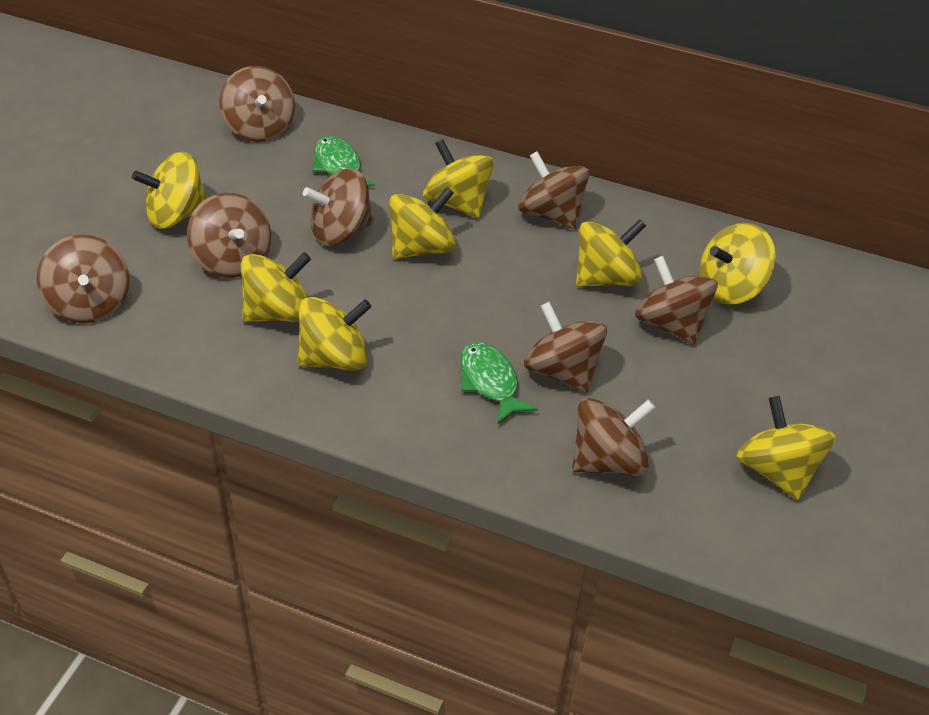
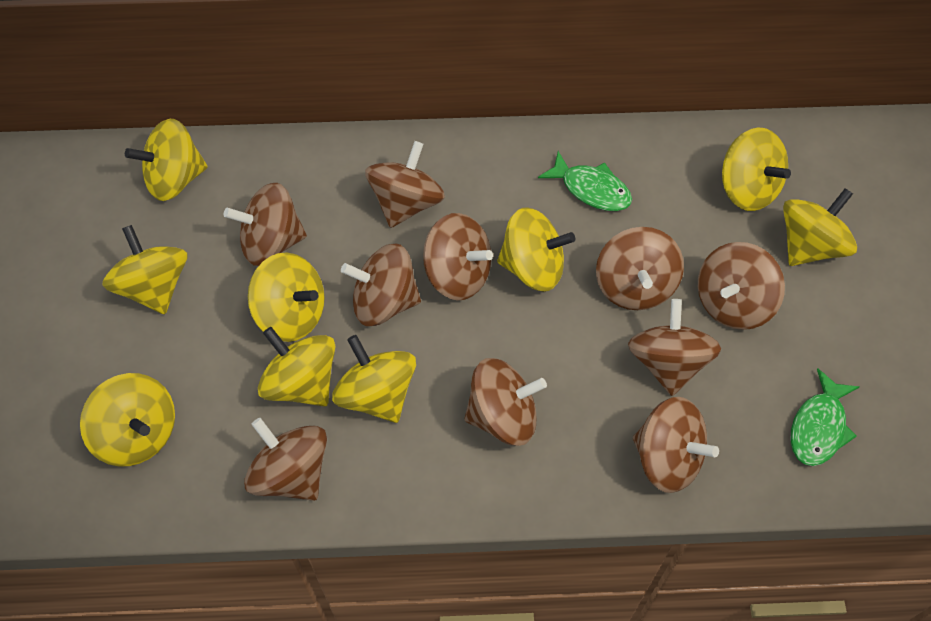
brown spinning top: [37,235,130,323] [187,193,271,278] [219,66,295,142] [303,168,374,246] [518,151,590,229] [524,301,607,393] [572,398,655,476] [635,256,717,345] = 8 -> [224,183,307,266] [244,418,327,501] [341,244,421,326] [365,141,445,228] [423,213,493,301] [464,358,547,446] [596,227,684,310] [628,299,721,396] [633,397,719,493] [698,242,785,330] = 10
yellow spinning top: [132,152,207,229] [241,252,311,322] [297,297,372,371] [389,187,456,259] [423,139,494,218] [576,219,646,287] [700,223,776,305] [737,396,835,500] = 8 -> [80,373,175,466] [102,225,187,314] [125,119,208,201] [248,253,324,342] [258,327,335,406] [332,335,416,423] [497,208,575,292] [722,128,791,211] [783,188,857,266] = 9

